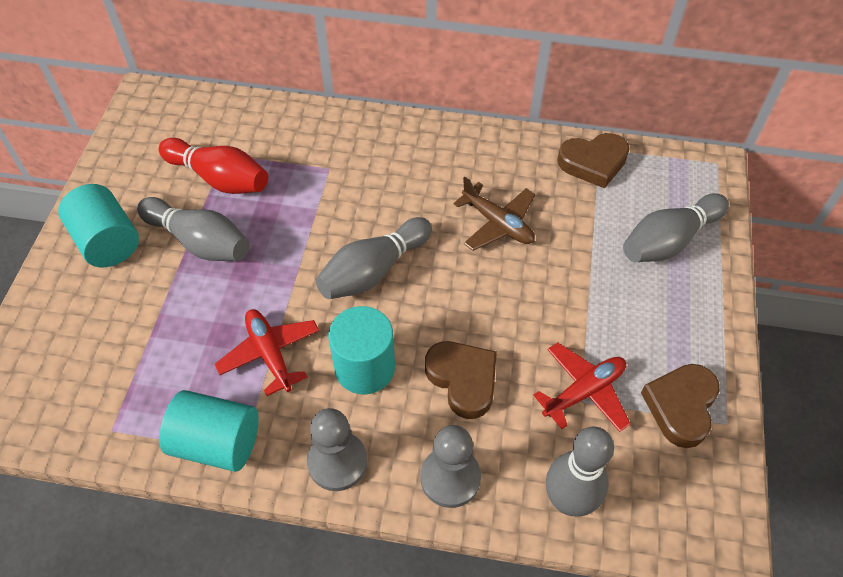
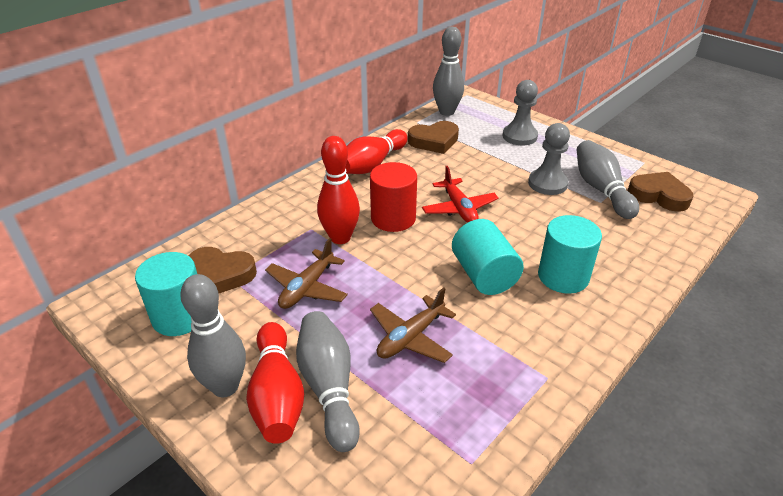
brown plane: [453,177,535,251] = 1 -> [265,238,348,309] [370,287,456,363] = 2
red bowling pin: [159,138,268,194] = 1 -> [246,322,304,444] [317,136,360,244] [345,129,408,174] = 3
red cylinder: none = 0 -> [370,162,417,232] = 1
red plane: [215,309,319,396] [533,342,630,432] = 2 -> [422,166,499,223] = 1

